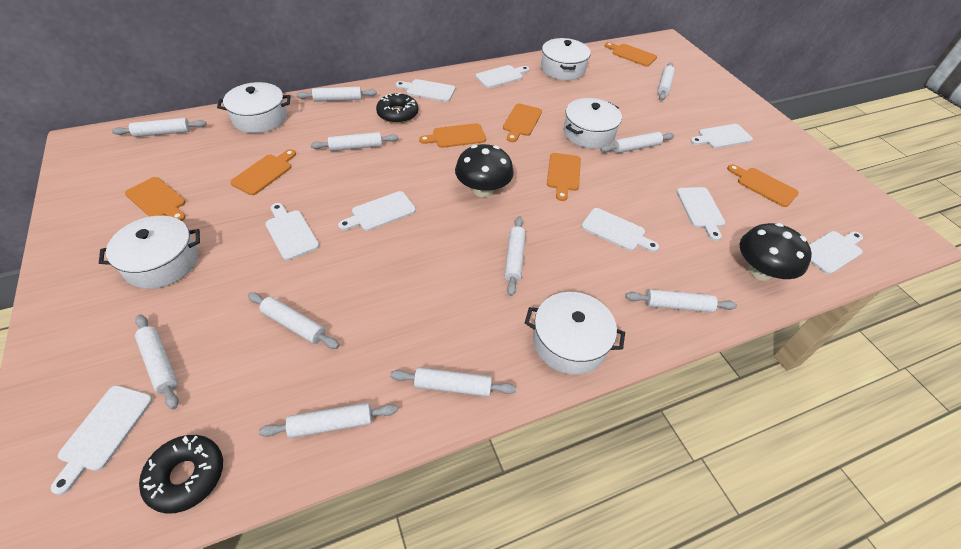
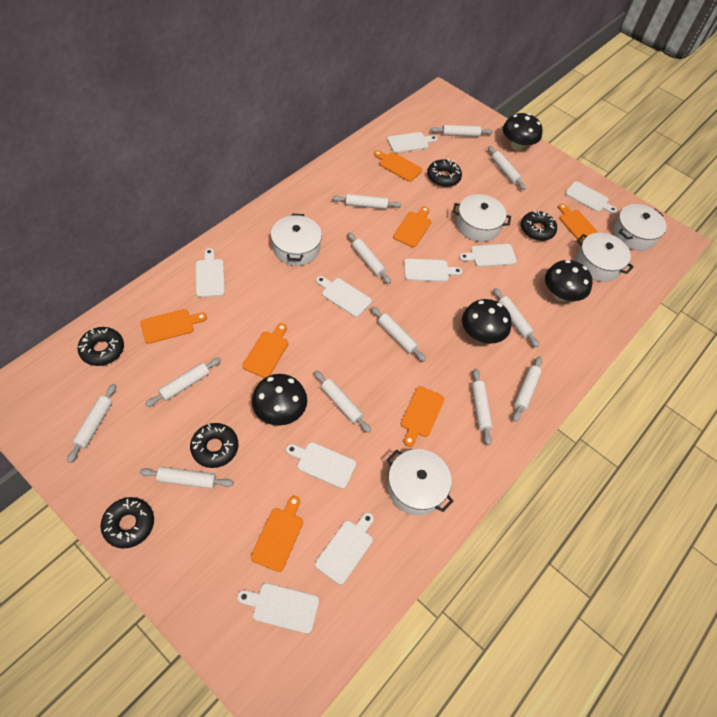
black donut: [139,435,223,514] [376,93,418,123] = 2 -> [77,327,124,366] [101,497,154,549] [190,423,238,468] [427,159,462,187] [521,210,557,241] = 5
black mushroom: [455,144,514,197] [740,223,812,281] = 2 -> [252,374,307,426] [462,299,511,344] [503,113,542,151] [545,260,593,301] = 4
white rolling pin: [112,118,207,137] [135,314,179,409] [248,292,339,349] [259,403,398,438] [297,87,377,102] [310,132,399,151] [390,367,516,397] [504,216,526,296] [600,132,674,153] [625,289,737,312] [658,62,675,101] = 11 -> [67,384,116,463] [139,467,233,489] [145,358,221,407] [314,370,371,433] [332,194,402,209] [348,232,391,284] [371,306,426,362] [430,125,493,137] [471,369,493,445] [488,146,526,190] [493,288,539,348] [513,356,542,422] = 12

